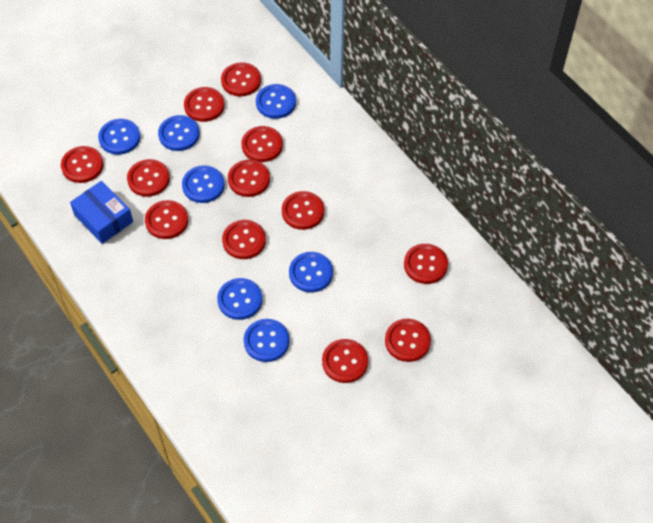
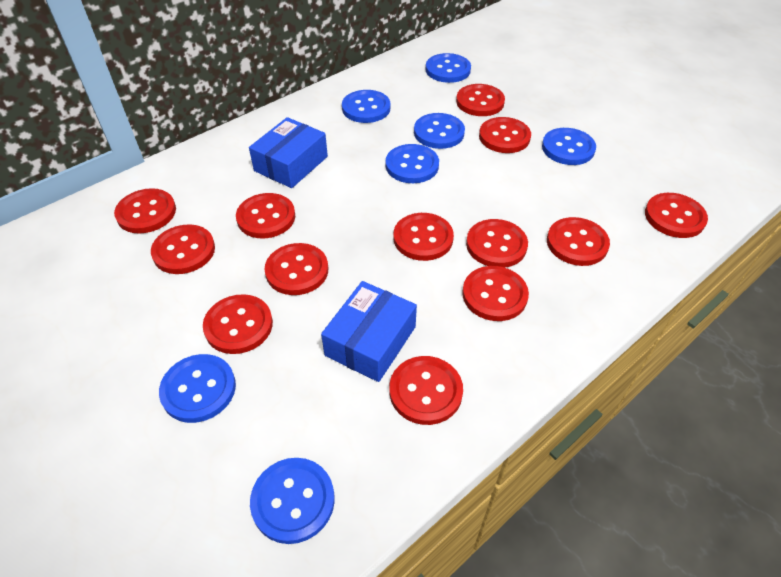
blue box: [70,181,133,244] = 1 -> [249,117,328,188] [321,281,417,382] = 2
red button: [61,146,104,183] [127,159,170,197] [145,200,188,239] [184,87,225,122] [221,62,261,96] [222,220,266,259] [228,160,270,197] [242,126,283,162] [282,191,324,230] [322,339,368,383] [385,319,431,362] [404,244,448,284] = 12 -> [114,188,176,233] [151,224,215,274] [203,294,273,354] [236,193,295,238] [264,243,328,295] [389,356,463,425] [393,213,454,261] [456,84,505,116] [462,266,529,321] [466,219,528,268] [479,117,531,153] [547,217,610,266] [645,193,708,238] = 13

